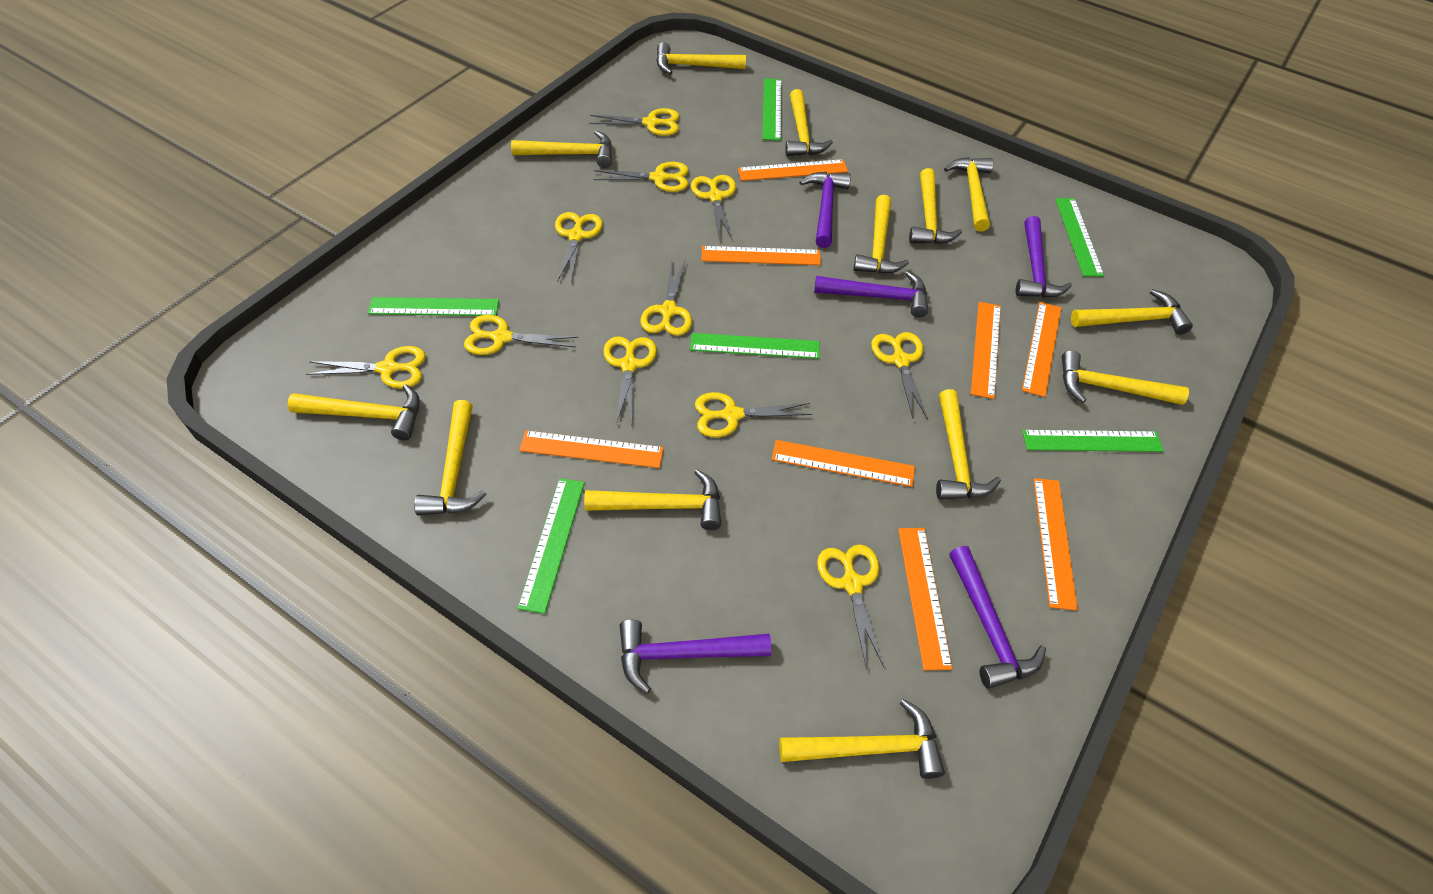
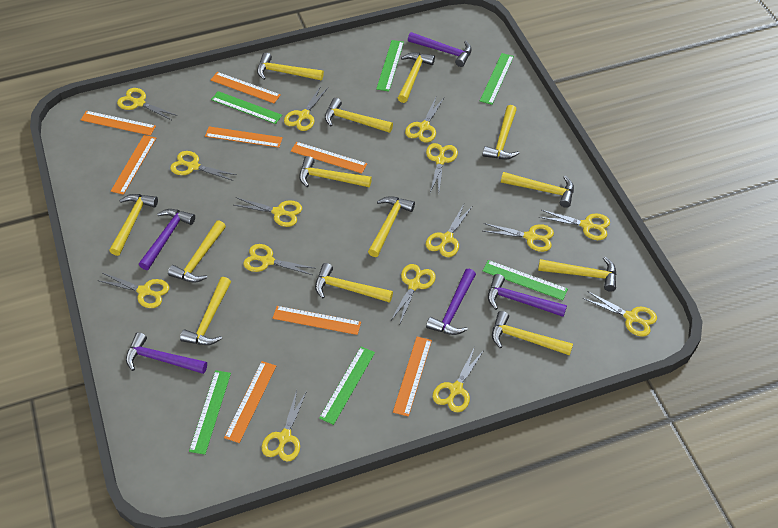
yellow scissors: [306,346,426,389] [464,315,578,355] [555,212,603,282] [589,108,680,136] [593,162,689,192] [603,336,657,424] [640,260,692,336] [691,175,736,239] [695,392,813,438] [817,545,884,669] [871,332,928,419] = 11 -> [97,273,169,308] [117,88,177,120] [170,151,237,181] [234,198,302,227] [243,244,314,275] [262,390,307,461] [284,86,328,131] [391,264,436,323] [405,98,444,143] [426,143,458,193] [426,204,472,257] [433,347,484,412] [483,223,554,252] [539,210,610,240] [583,291,657,337] = 15

